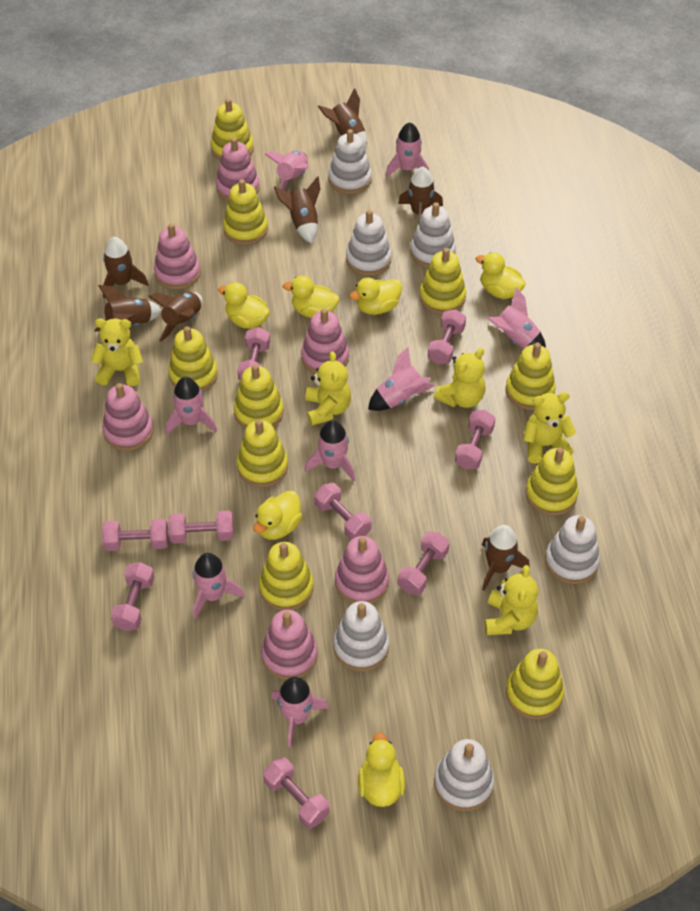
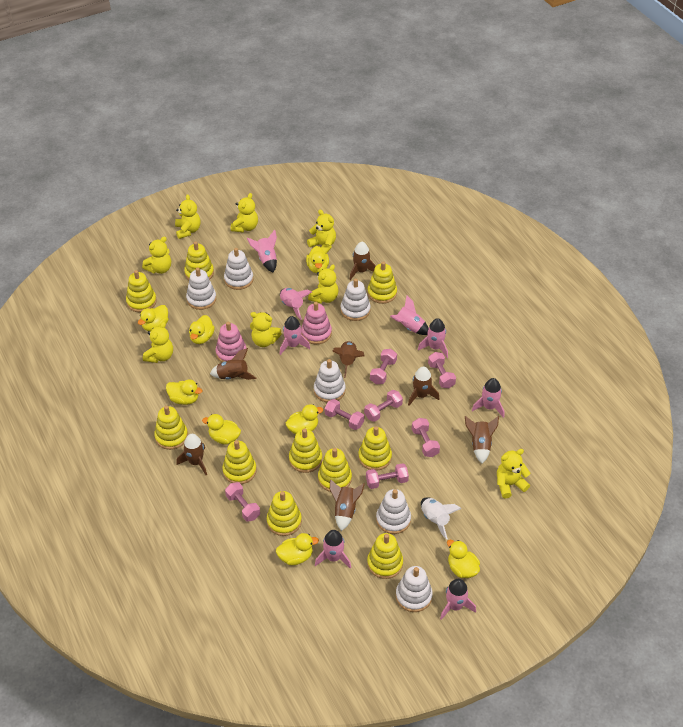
pink dumbbell: [102,519,169,551] [111,562,155,631] [168,511,234,544] [237,327,270,381] [263,757,330,829] [314,483,372,540] [398,531,449,595] [428,309,466,365] [455,410,495,469] = 9 -> [225,482,260,522] [325,399,364,430] [364,390,403,422] [366,463,409,489] [370,349,397,384] [412,418,440,457] [428,352,456,388] = 7
pink stacking toy: [102,383,154,451] [154,223,201,290] [216,137,260,201] [261,610,318,680] [301,309,349,374] [335,536,389,604] = 6 -> [216,322,247,362] [301,302,332,344] = 2
white rocket: none = 0 -> [421,497,462,539] = 1
yellow duck: [218,282,270,329] [254,491,302,540] [283,276,339,318] [350,278,402,315] [358,732,405,807] [476,252,526,299] = 6 -> [138,305,169,331] [166,379,202,405] [189,315,215,344] [202,414,241,444] [276,533,319,565] [286,404,323,434] [306,246,329,273] [447,540,480,578] = 8
yellow teddy bear: [91,318,143,386] [305,351,351,426] [434,348,486,408] [485,565,538,635] [523,392,577,464] = 5 -> [142,236,171,274] [143,322,173,363] [175,194,201,239] [231,193,258,232] [250,312,282,347] [307,210,336,254] [308,265,339,303] [497,449,530,498] = 8

